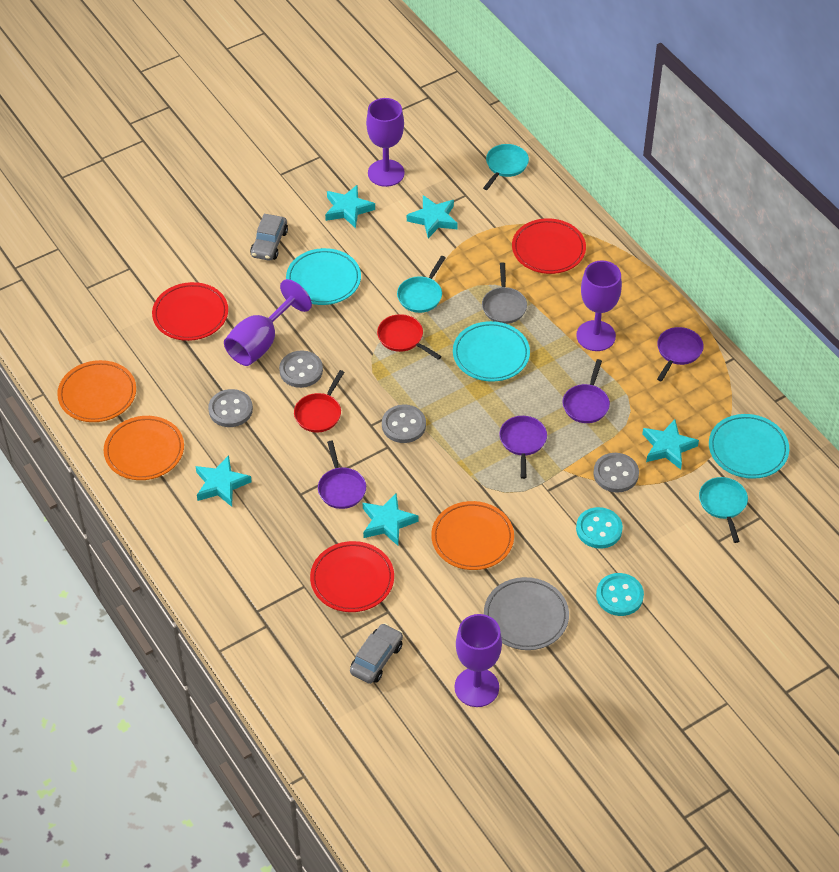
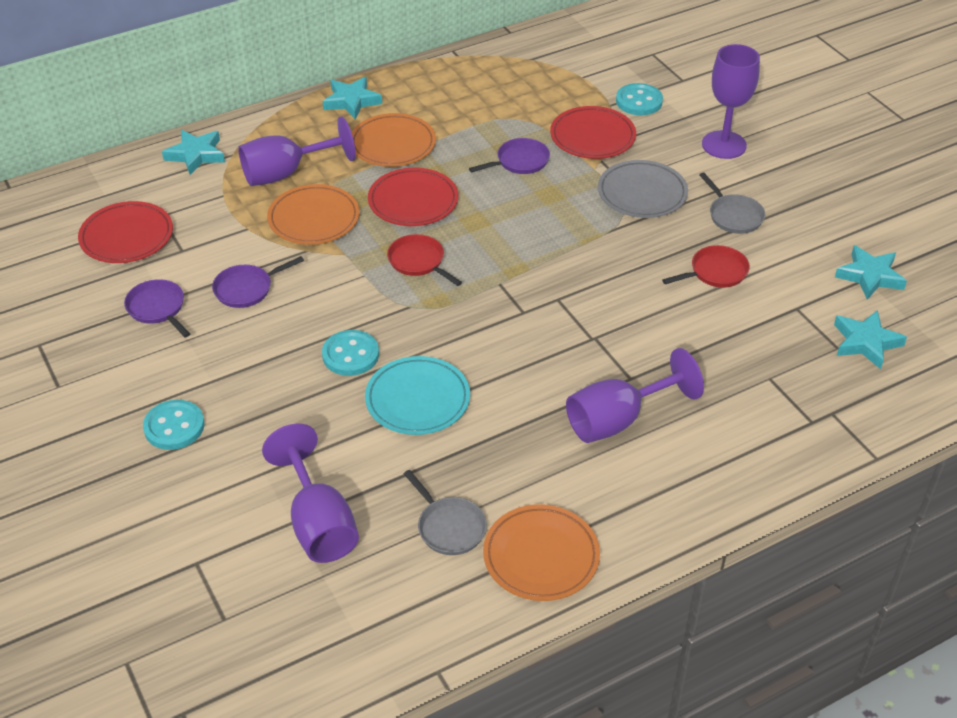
grey button: [208,389,253,427] [279,350,323,388] [382,404,426,443] [593,453,639,493] = 4 -> none = 0
grey car: [250,214,288,261] [350,623,403,684] = 2 -> none = 0
grey pan: [482,262,527,324] = 1 -> [404,470,487,555] [699,172,765,234] = 2
purple pan: [318,441,366,509] [499,416,547,479] [563,359,610,423] [657,327,704,382] = 4 -> [124,279,190,337] [212,256,304,308] [469,138,550,174] = 3
turquoise button: [576,507,623,549] [596,573,644,616] = 2 -> [143,400,204,450] [322,330,379,376] [616,83,663,115] = 3
turquoise pan: [397,256,446,313] [483,144,529,190] [699,477,748,543] = 3 -> none = 0
turquoise plate: [286,248,361,305] [453,321,530,382] [709,414,789,479] = 3 -> [365,356,470,435] = 1
turquoise star: [195,455,252,507] [325,185,375,228] [363,493,419,546] [407,195,458,238] [642,419,699,470] = 5 -> [162,130,225,175] [323,77,382,119] [834,310,907,369] [835,245,907,300] = 4

